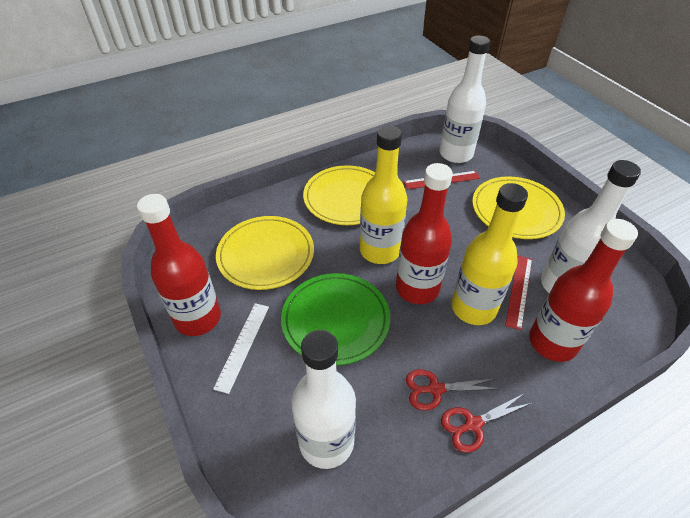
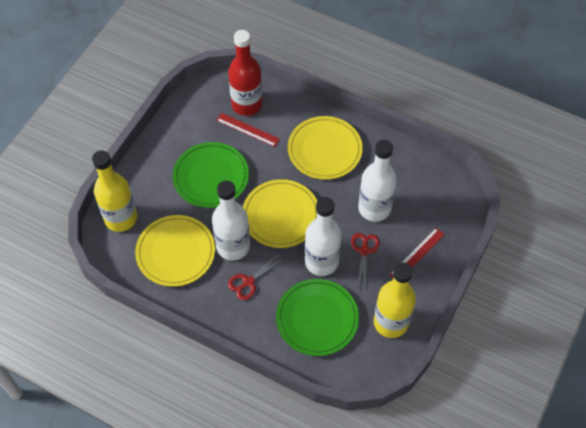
green plate: [281,273,390,366] = 1 -> [173,142,249,208] [276,279,359,356] = 2
red bottle: [137,194,221,336] [396,163,453,304] [529,219,638,362] = 3 -> [228,30,262,116] = 1
white ruler: [213,303,269,394] = 1 -> none = 0

